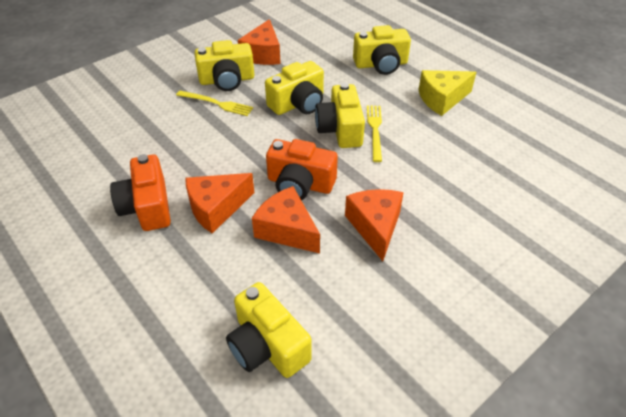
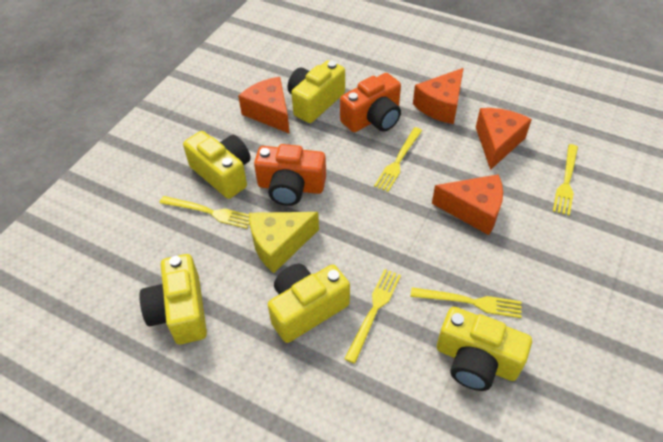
yellow fork: [176,91,253,116] [367,106,382,162] = 2 -> [159,196,250,229] [344,269,401,364] [374,127,422,192] [411,287,521,318] [553,144,578,216] = 5

